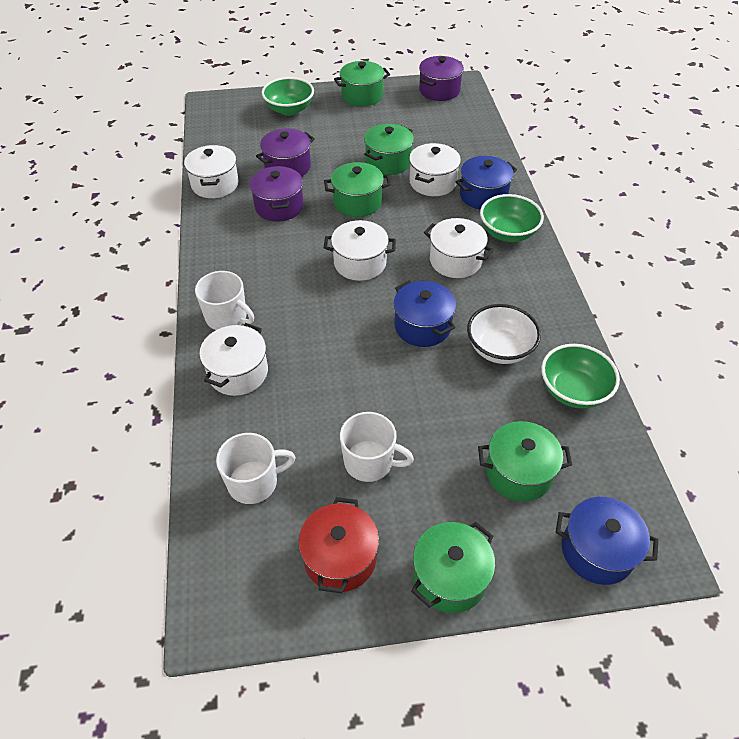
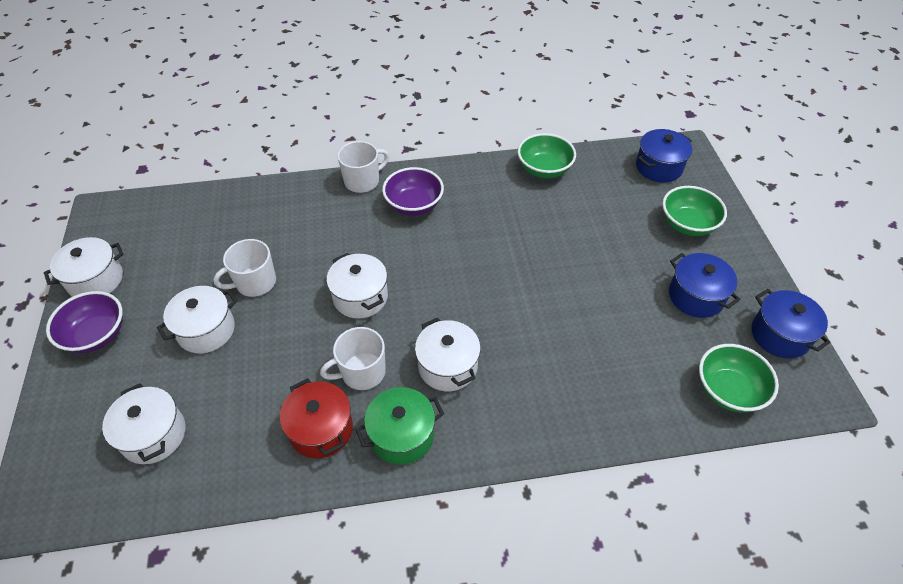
green pot: [324,162,391,217] [334,61,390,106] [364,124,414,175] [411,522,495,613] [478,421,572,502] = 5 -> [355,387,444,465] = 1
purple bowl: none = 0 -> [46,291,123,353] [382,167,444,216] = 2
purple pot: [250,166,304,222] [256,129,315,177] [419,56,464,101] = 3 -> none = 0
white bowl: [467,304,541,364] = 1 -> none = 0

